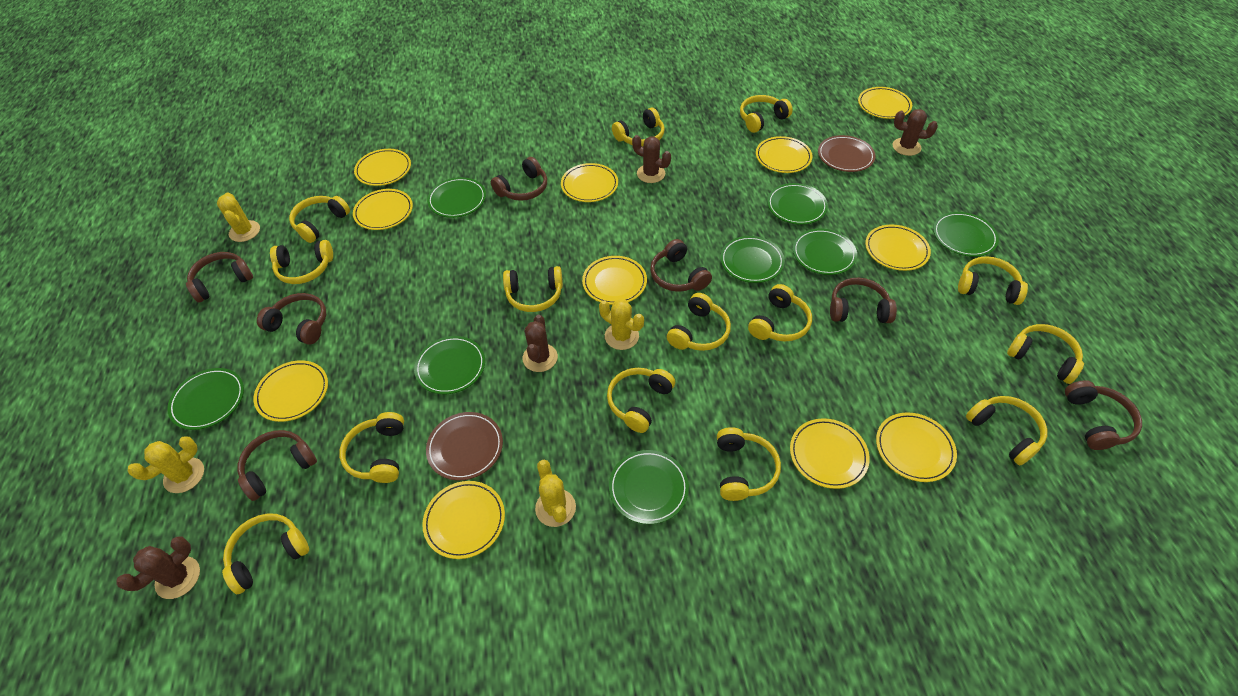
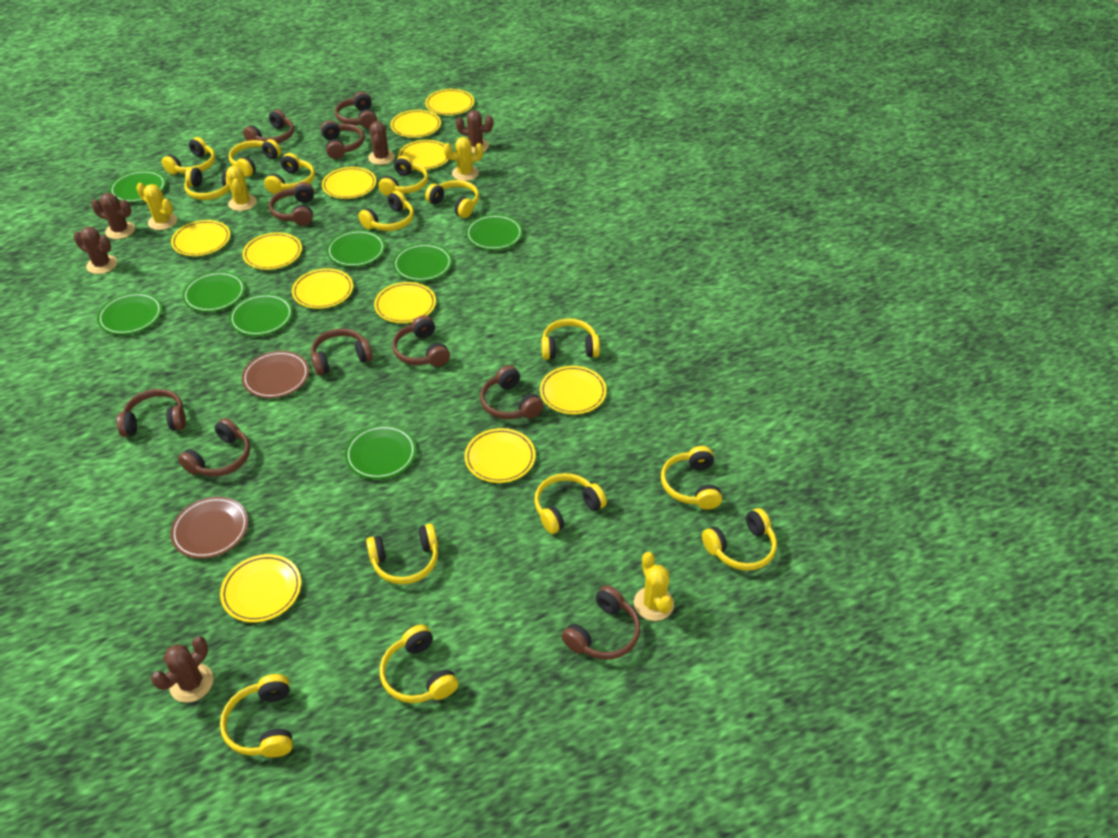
brown cactus: [116,536,200,599] [523,315,558,372] [632,135,671,183] [893,109,938,156] = 4 -> [73,227,117,274] [91,193,135,239] [151,636,214,703] [368,121,395,165] [456,110,493,153] = 5
brown headphones: [186,252,253,303] [237,430,317,501] [257,293,326,345] [491,157,547,201] [650,239,712,292] [830,278,897,323] [1065,380,1142,450] = 7 -> [117,389,186,437] [178,418,250,477] [243,109,294,143] [269,182,314,226] [311,329,373,375] [321,120,364,159] [335,92,377,129] [392,315,450,367] [480,365,544,419] [562,585,640,660] = 10

